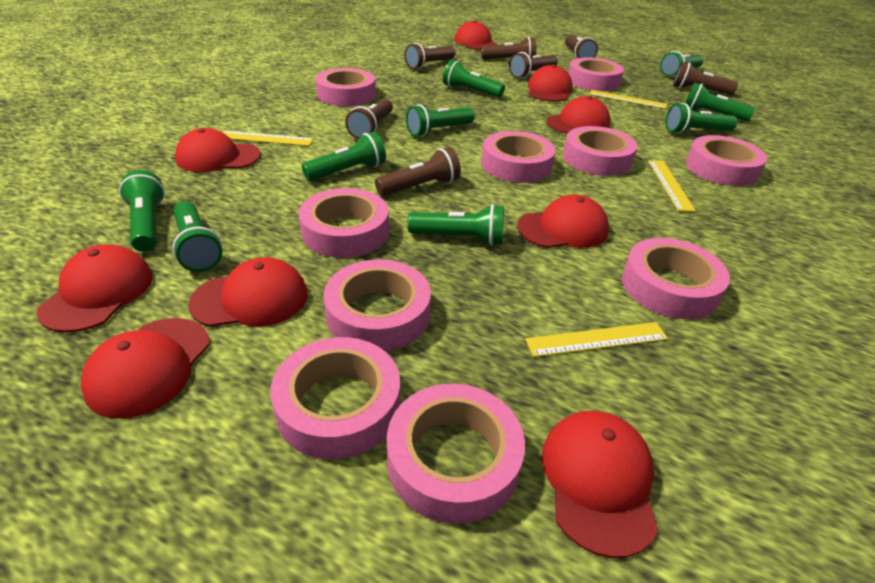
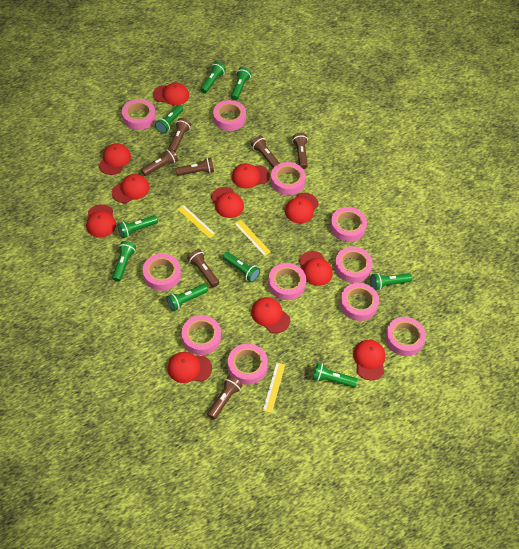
pink tape: [271,337,400,459] [299,188,389,258] [316,68,376,106] [324,259,431,351] [387,384,525,524] [481,131,555,183] [563,126,637,176] [568,57,624,91] [622,238,730,319] [686,135,767,186] = 10 -> [122,99,156,130] [143,253,181,291] [181,315,221,355] [213,100,246,131] [228,344,268,385] [268,263,306,300] [271,162,306,195] [330,207,367,242] [334,246,373,283] [340,283,379,321] [385,317,426,356] = 11
red cap: [37,245,153,333] [81,318,210,419] [175,128,261,172] [188,257,308,327] [455,20,497,50] [517,195,609,248] [528,64,573,102] [542,411,658,558] [546,96,610,133] = 9 -> [86,204,116,238] [99,143,131,175] [112,174,150,203] [153,83,189,105] [168,352,212,383] [211,187,244,218] [232,163,270,188] [251,297,290,333] [285,193,319,223] [299,251,333,286] [353,340,385,380] = 11
yellow ruler: [223,131,314,146] [525,322,668,357] [589,90,667,109] [648,160,696,212] = 4 -> [177,205,215,239] [235,220,271,256] [263,363,285,413] = 3

